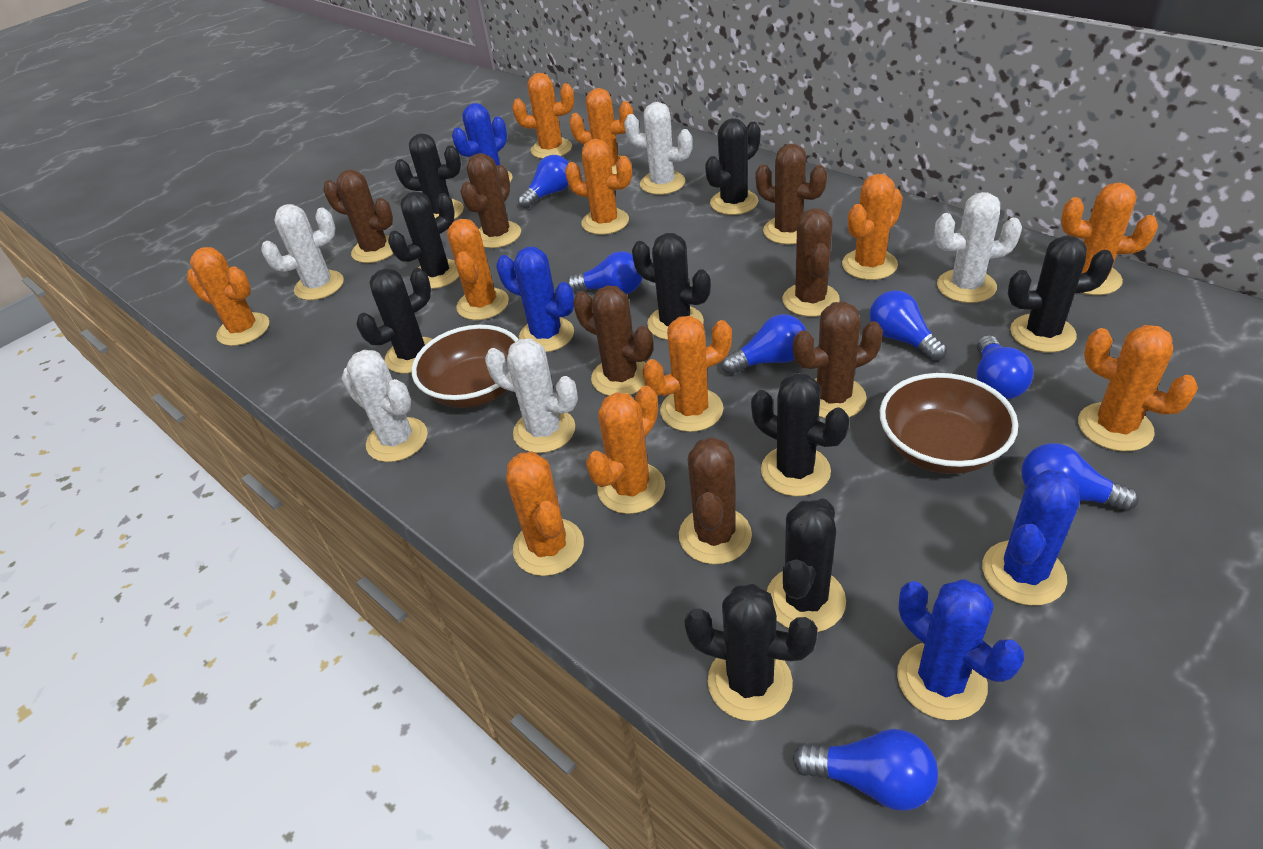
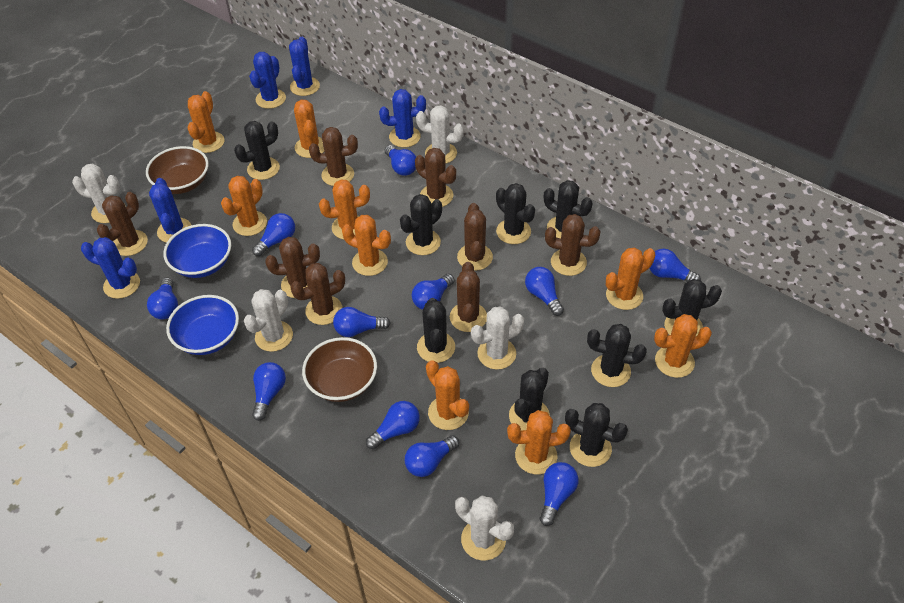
blue bowl: none = 0 -> [163,224,231,278] [166,295,239,355] = 2
blue cactus: [452,103,513,182] [496,247,574,352] [897,579,1024,720] [982,470,1080,606] = 4 -> [81,237,140,299] [149,178,191,243] [249,52,286,109] [289,37,320,96] [379,89,426,147] = 5
blue light bulb: [518,155,569,209] [567,251,643,294] [722,314,806,375] [793,729,938,811] [869,290,947,361] [977,335,1034,399] [1021,443,1139,511] = 7 -> [147,277,178,319] [252,213,295,256] [252,362,286,421] [333,307,390,337] [366,401,420,449] [385,145,416,176] [405,435,459,477] [412,274,454,310] [525,267,564,316] [540,462,578,526] [649,249,701,282] = 11
brown cactus: [323,169,393,263] [460,153,521,248] [573,286,653,396] [679,437,752,564] [755,144,827,244] [783,208,840,317] [793,302,883,419] = 7 -> [97,192,148,256] [265,237,320,298] [290,263,345,325] [309,127,358,186] [415,148,456,207] [450,262,487,332] [457,203,493,271] [545,214,600,276] = 8
orange cactus: [187,247,269,346] [447,219,509,320] [506,452,584,576] [512,73,574,159] [565,139,632,235] [569,88,633,174] [586,386,665,514] [642,316,732,432] [842,174,903,280] [1061,182,1158,295] [1078,325,1198,451] = 11 -> [188,91,224,153] [221,176,267,236] [294,100,324,158] [319,179,370,240] [342,215,391,276] [426,360,469,430] [507,410,571,474] [606,248,655,310] [654,314,712,378] = 9

